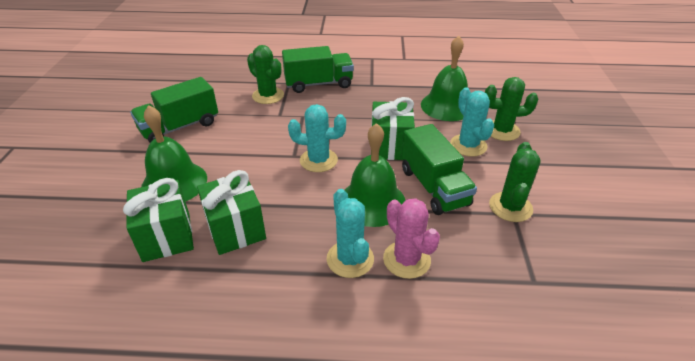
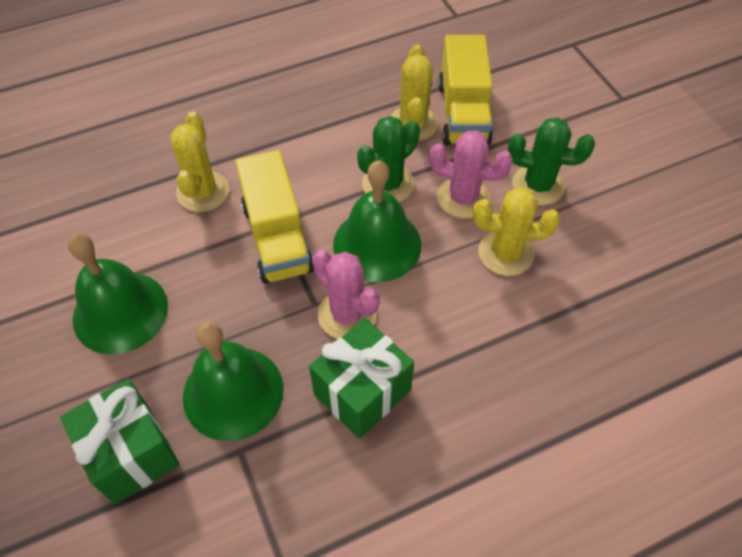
green cactus: [247,45,284,104] [485,77,538,141] [489,142,541,222] = 3 -> [357,116,420,202] [508,117,595,206] = 2
green gift: [123,178,194,262] [197,170,266,255] [371,97,415,160] = 3 -> [60,379,180,504] [309,318,414,439] = 2
green truck: [130,77,218,143] [282,46,354,93] [401,124,477,215] = 3 -> none = 0
pink cactus: [383,198,440,279] = 1 -> [312,250,380,339] [429,131,513,219] = 2
turquoise cactus: [288,104,346,172] [326,189,374,278] [450,88,494,157] = 3 -> none = 0
yellow cactus: none = 0 -> [170,111,229,212] [391,44,438,141] [473,187,560,276] = 3
yellow truck: none = 0 -> [235,150,314,284] [438,35,493,146] = 2

